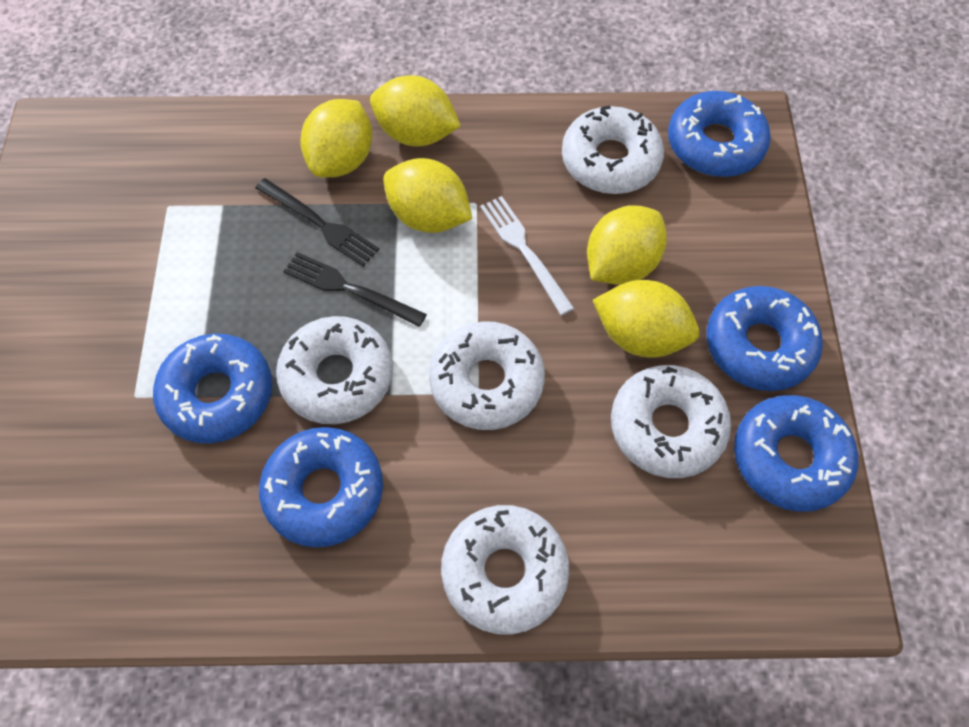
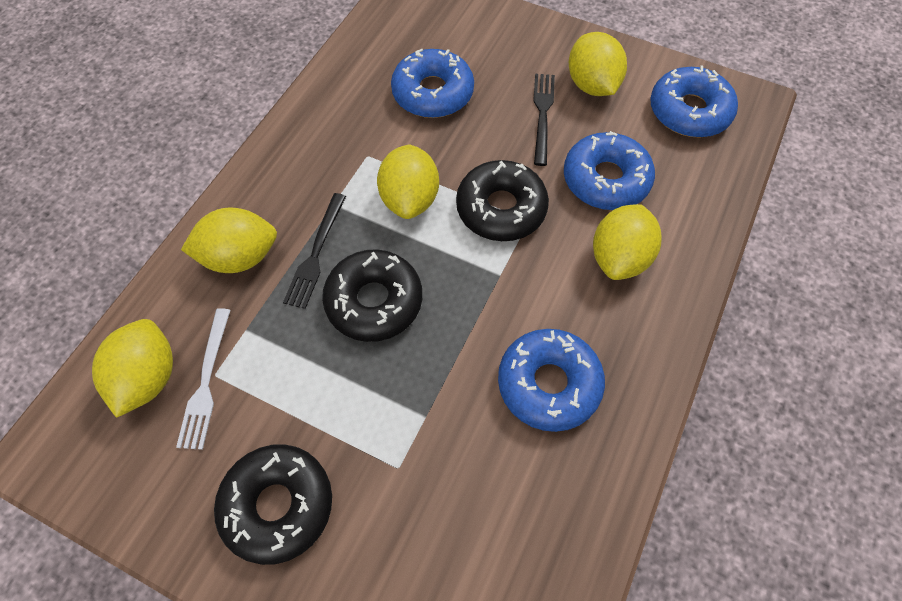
black donut: none = 0 -> [214,444,332,565] [322,249,422,342] [456,160,549,241] = 3
blue donut: [153,334,272,444] [259,427,383,548] [668,91,771,177] [707,286,823,391] [734,395,858,512] = 5 -> [391,49,474,118] [498,329,605,432] [564,131,655,210] [650,65,738,138] = 4
white donut: [276,316,393,424] [429,321,545,430] [441,505,569,635] [562,105,664,194] [611,365,731,478] = 5 -> none = 0

